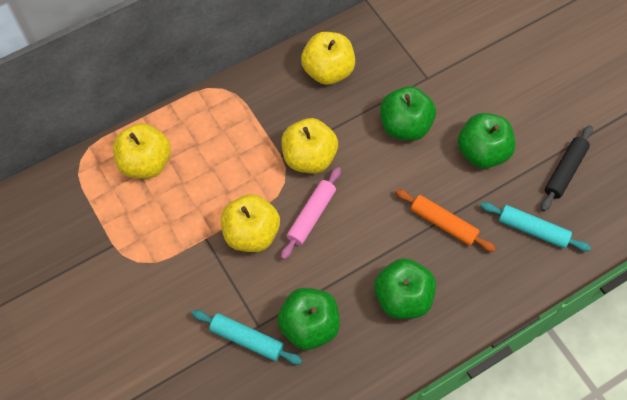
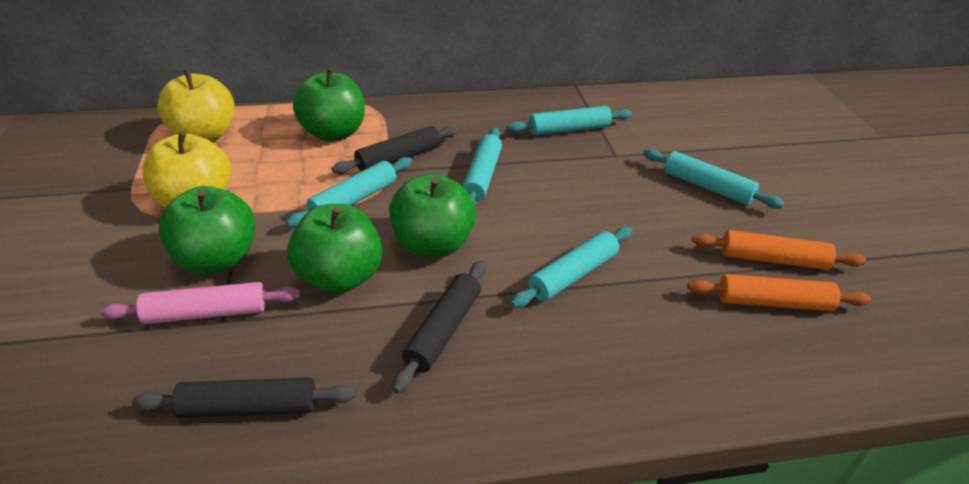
black rolling pin: [541,125,593,211] = 1 -> [132,377,355,418] [332,125,459,174] [392,260,486,394] = 3
orange rolling pin: [395,189,496,252] = 1 -> [687,274,871,311] [692,230,866,270] = 2
turquoise rolling pin: [192,310,302,365] [481,202,591,251] = 2 -> [286,157,412,227] [462,128,502,205] [507,106,632,136] [510,227,632,308] [643,149,784,209] = 5
yellow apple: [113,123,171,179] [221,194,280,252] [281,118,338,173] [301,32,355,85] = 4 -> [143,131,231,208] [157,70,234,142] = 2

